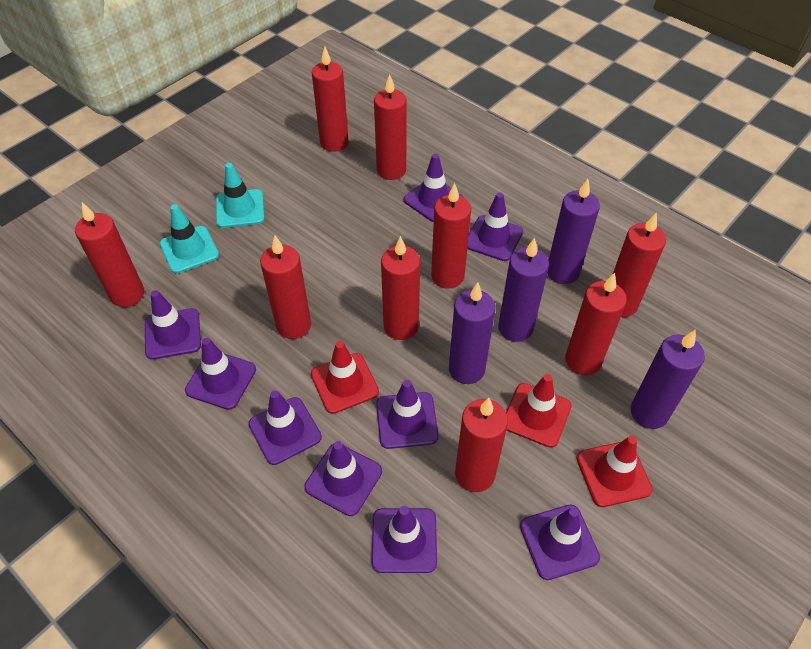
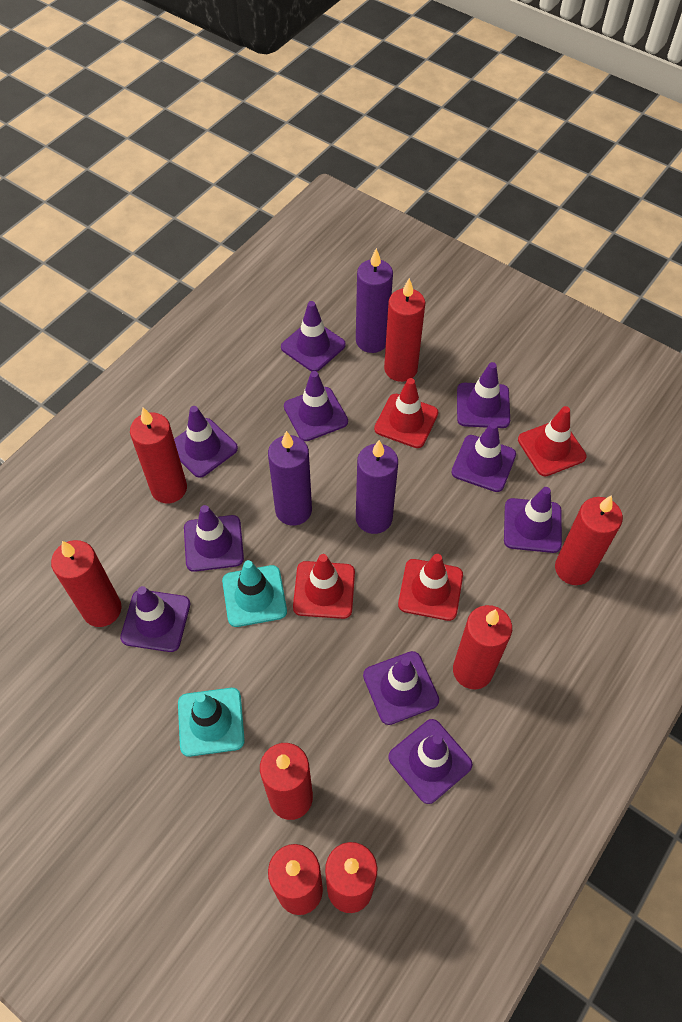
purple candle: [449,282,495,384] [498,238,549,342] [547,179,600,284] [631,330,705,429] = 4 -> [268,431,312,526] [356,248,393,353] [356,440,398,534] = 3
purple traffic cone: [145,290,201,360] [185,338,256,410] [248,390,322,465] [304,441,382,516] [371,506,437,573] [376,380,439,449] [404,154,463,222] [467,192,523,261] [520,505,600,580] = 9 -> [120,586,190,652] [174,406,238,478] [184,505,244,572] [281,301,346,372] [284,371,348,441] [363,651,439,725] [388,719,473,804] [451,422,516,492] [457,362,510,428] [504,487,562,553] = 10
red candle: [75,203,144,307] [260,236,311,339] [312,46,349,152] [374,74,406,180] [381,236,420,340] [431,183,471,289] [455,398,508,492] [565,273,627,375] [612,212,666,317] = 9 -> [51,540,122,627] [130,407,187,503] [260,743,313,820] [268,844,323,915] [325,842,377,913] [384,278,425,382] [453,605,512,689] [555,495,623,585] = 8
red traffic cone: [311,341,379,414] [506,374,572,448] [577,436,653,507] = 3 -> [293,554,355,619] [374,378,438,448] [398,554,463,621] [518,406,587,476] = 4

